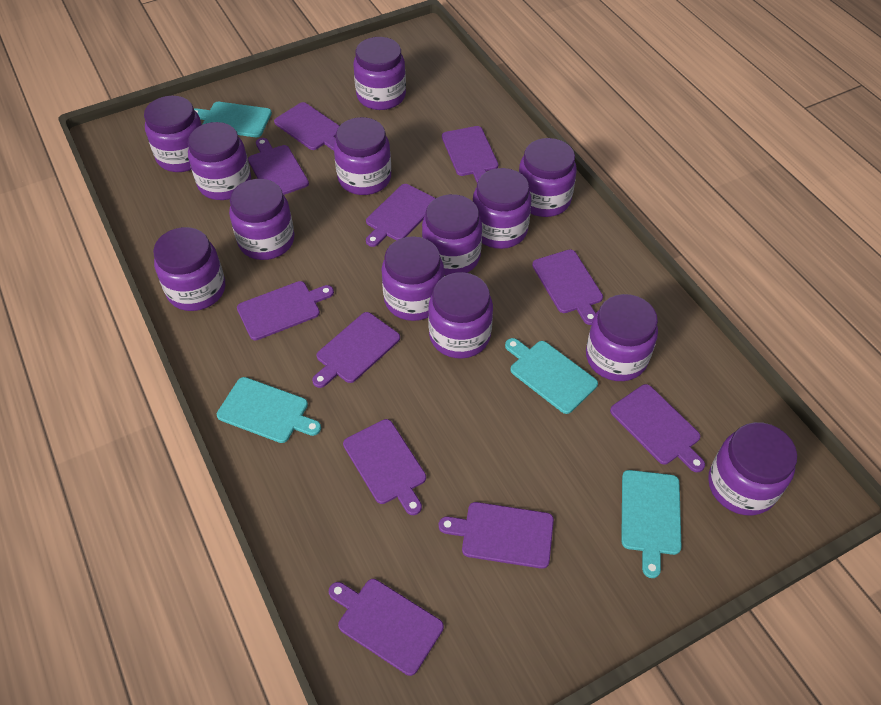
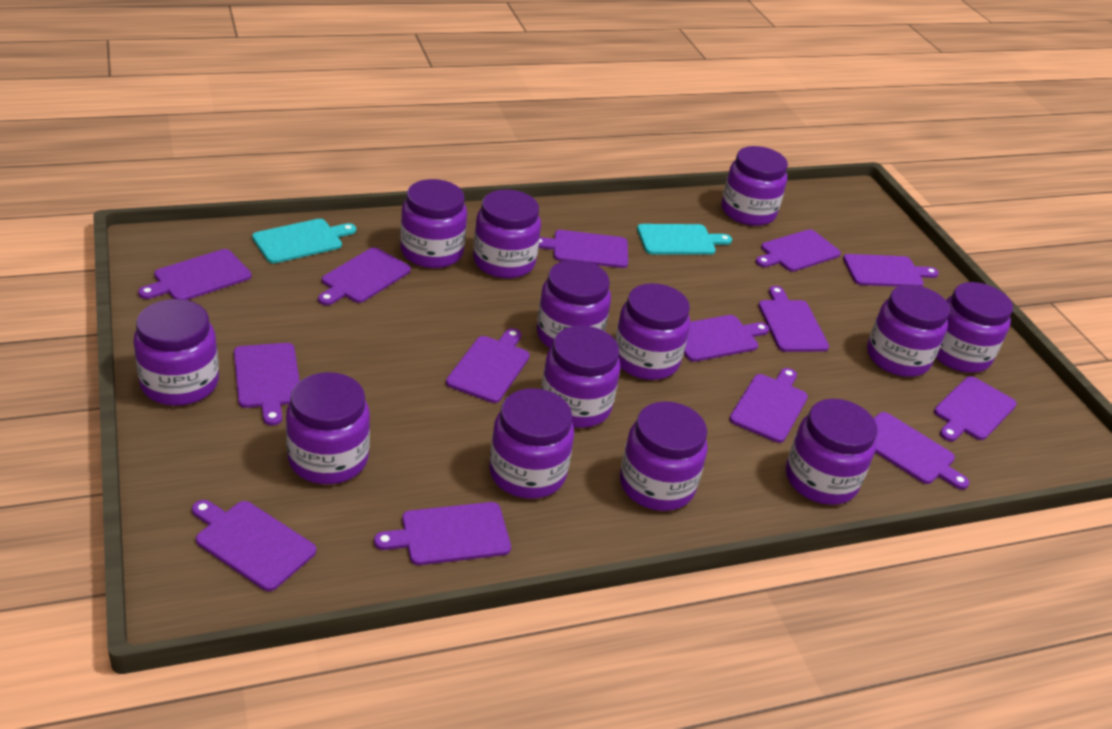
purple cutting board: [237,281,334,340] [248,138,309,195] [274,102,339,151] [312,312,400,388] [329,579,444,676] [343,419,426,515] [366,184,436,247] [439,502,554,569] [442,126,498,183] [532,250,603,325] [610,384,705,472] = 11 -> [138,249,251,300] [192,500,316,591] [234,343,300,425] [318,247,411,305] [374,502,511,565] [446,328,530,403] [538,230,628,268] [684,315,769,362] [729,368,808,443] [756,229,841,272] [758,286,829,352] [843,254,939,287] [874,412,969,489] [934,376,1017,441] = 14
turquoise cutting board: [194,102,272,137] [217,377,321,443] [505,338,598,414] [621,470,682,578] = 4 -> [252,219,356,263] [637,224,732,255] = 2

